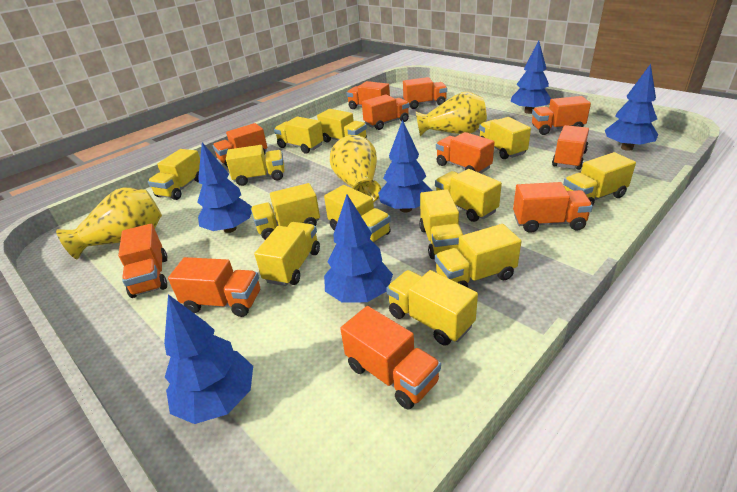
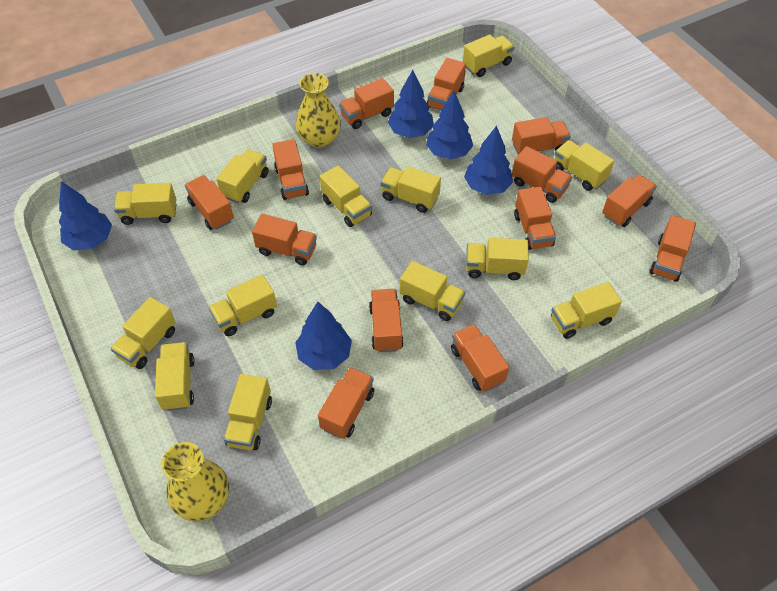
blue tree: [164,294,253,424] [197,142,252,233] [324,194,393,303] [378,119,433,212] [511,40,551,114] [605,64,658,151] = 6 -> [59,181,112,251] [295,302,352,370] [388,70,434,138] [426,91,473,160] [464,126,513,195] = 5
orange truck: [118,224,167,298] [168,257,260,317] [213,123,267,167] [340,306,441,410] [347,81,390,109] [362,94,409,130] [403,77,447,109] [436,132,495,173] [513,182,593,233] [532,96,591,135] [552,125,589,170] = 11 -> [185,175,234,230] [252,214,317,266] [272,139,309,200] [318,367,374,439] [339,78,394,129] [369,289,404,352] [427,58,466,110] [451,324,509,392] [512,117,571,155] [512,146,572,203] [514,187,556,250] [602,174,657,227] [650,215,696,282] = 13
yellow vase: [56,188,162,259] [330,135,381,202] [415,92,487,136] = 3 -> [162,442,229,522] [296,73,341,148] = 2

